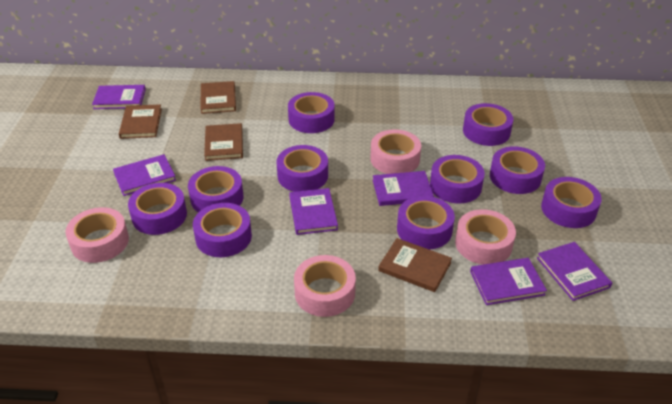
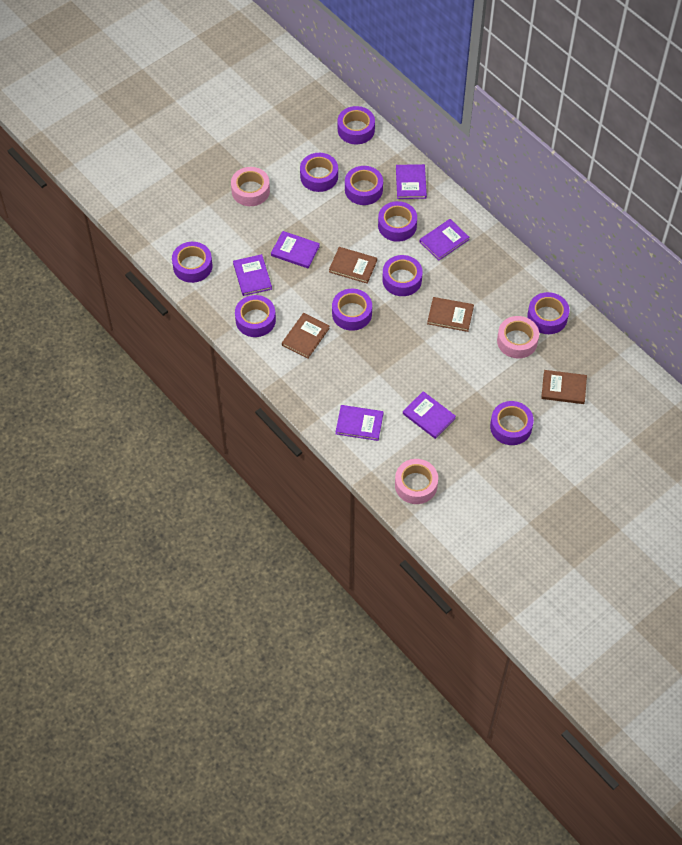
pink tape: [65,207,129,263] [294,255,356,317] [370,129,421,174] [455,209,516,265] = 4 -> [231,167,270,206] [395,459,438,504] [497,316,539,359] = 3

